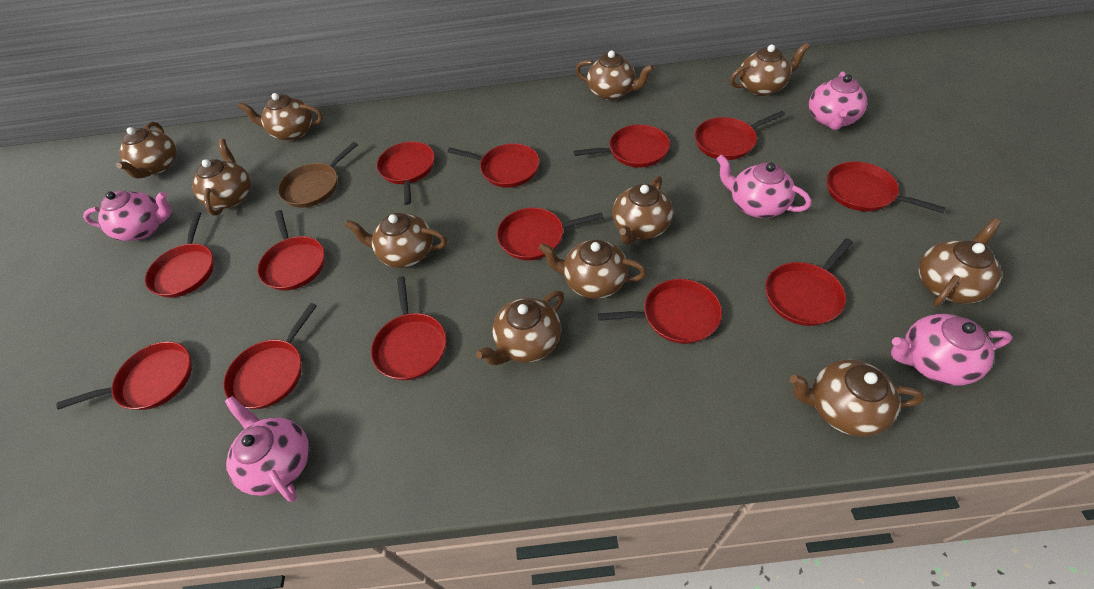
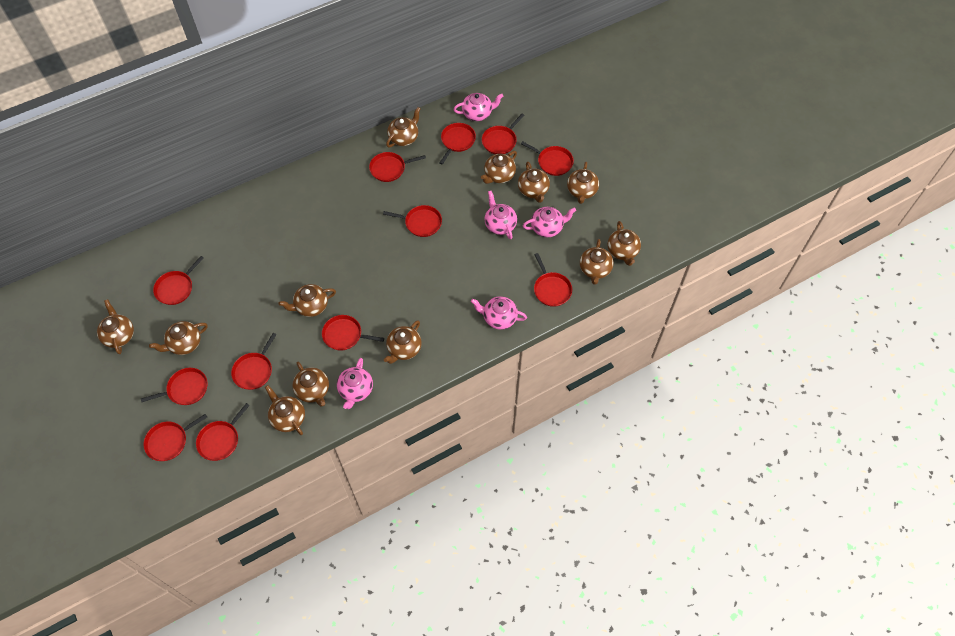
brown pan: [278,142,358,208] = 1 -> none = 0
brown teapot: [116,122,177,179] [192,139,251,215] [238,93,323,141] [345,213,447,268] [476,291,564,365] [538,240,647,299] [576,50,654,100] [612,176,673,245] [730,43,810,96] [790,360,925,437] [918,218,1001,306] = 11 -> [97,299,134,354] [149,321,208,355] [265,385,305,435] [279,284,336,317] [292,362,329,407] [384,320,422,364] [386,107,421,147] [481,151,517,184] [518,161,550,203] [567,162,599,204] [580,239,614,285] [607,221,641,266] = 12
red pan: [56,341,192,410] [145,212,214,298] [223,303,317,409] [257,210,325,291] [371,276,446,380] [377,141,435,205] [447,143,540,188] [497,208,604,260] [573,124,670,167] [598,279,722,344] [695,111,785,160] [765,238,853,326] [827,161,946,213] = 13 -> [141,368,208,405] [144,414,207,461] [153,256,204,305] [196,403,250,461] [231,333,277,390] [322,315,384,351] [369,152,426,182] [383,205,442,237] [439,123,476,165] [482,114,525,154] [521,141,574,176] [534,253,572,307] = 12

